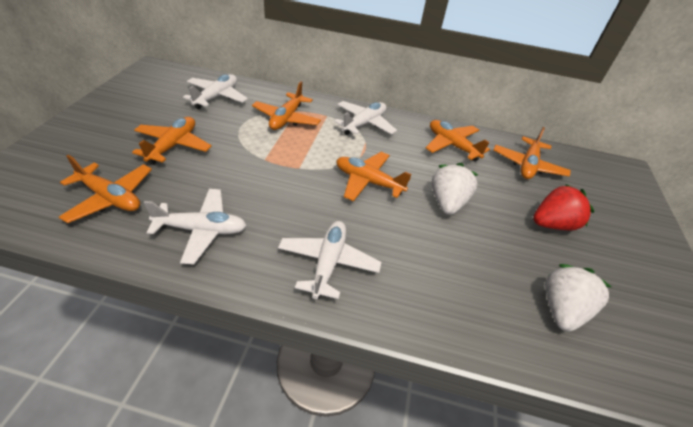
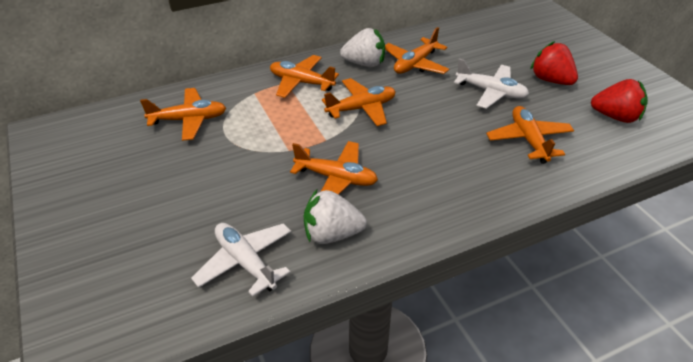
red strawberry: [533,184,595,230] = 1 -> [530,41,578,85] [591,79,648,123] = 2
white plane: [144,189,247,264] [183,74,248,109] [278,221,381,299] [334,101,397,135] = 4 -> [191,223,291,297] [454,59,529,109] = 2

